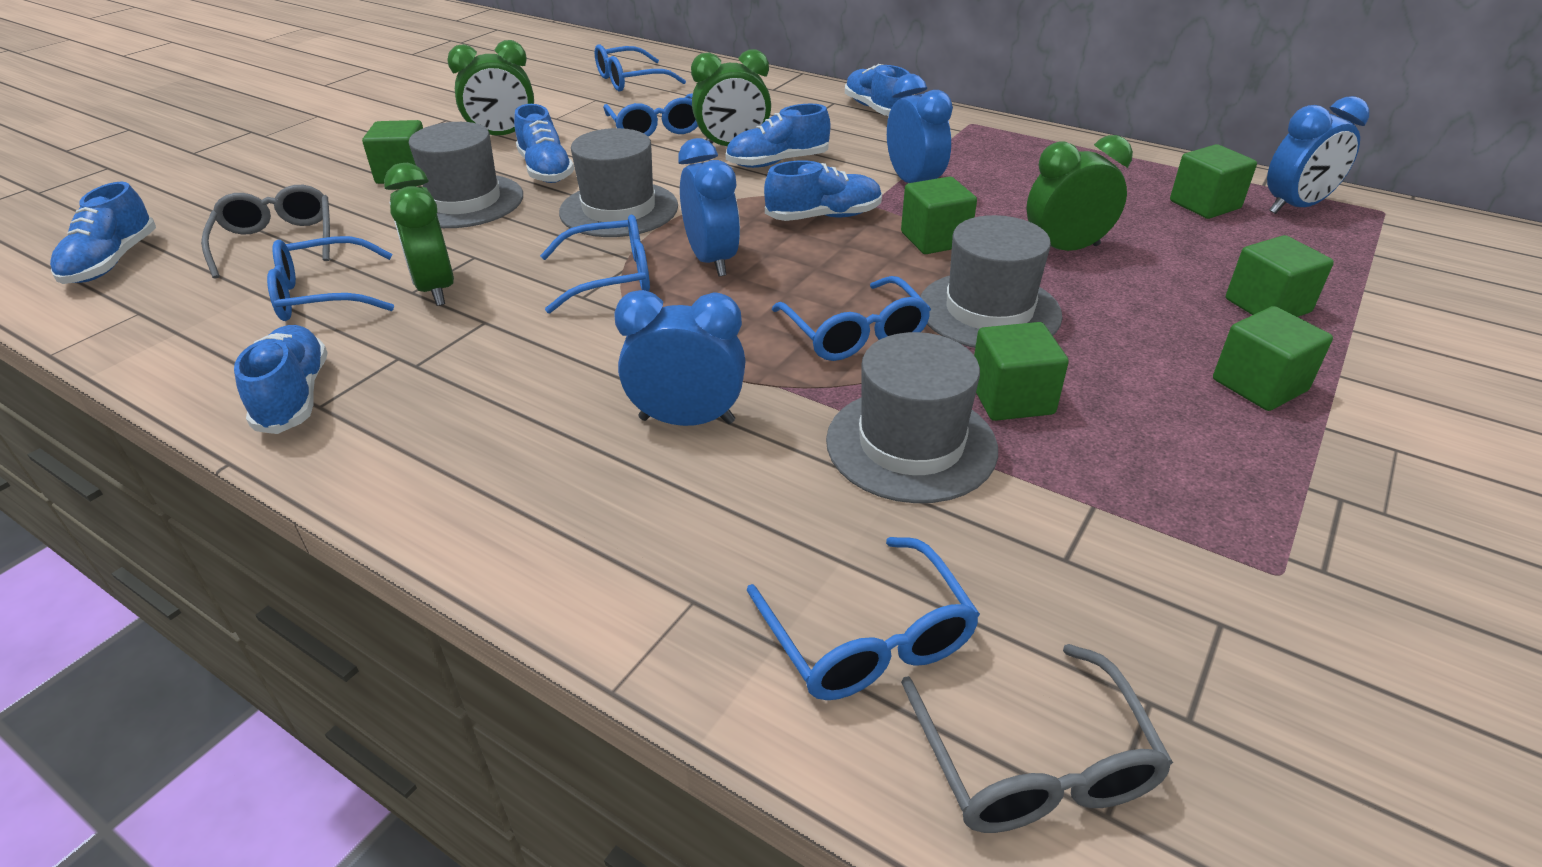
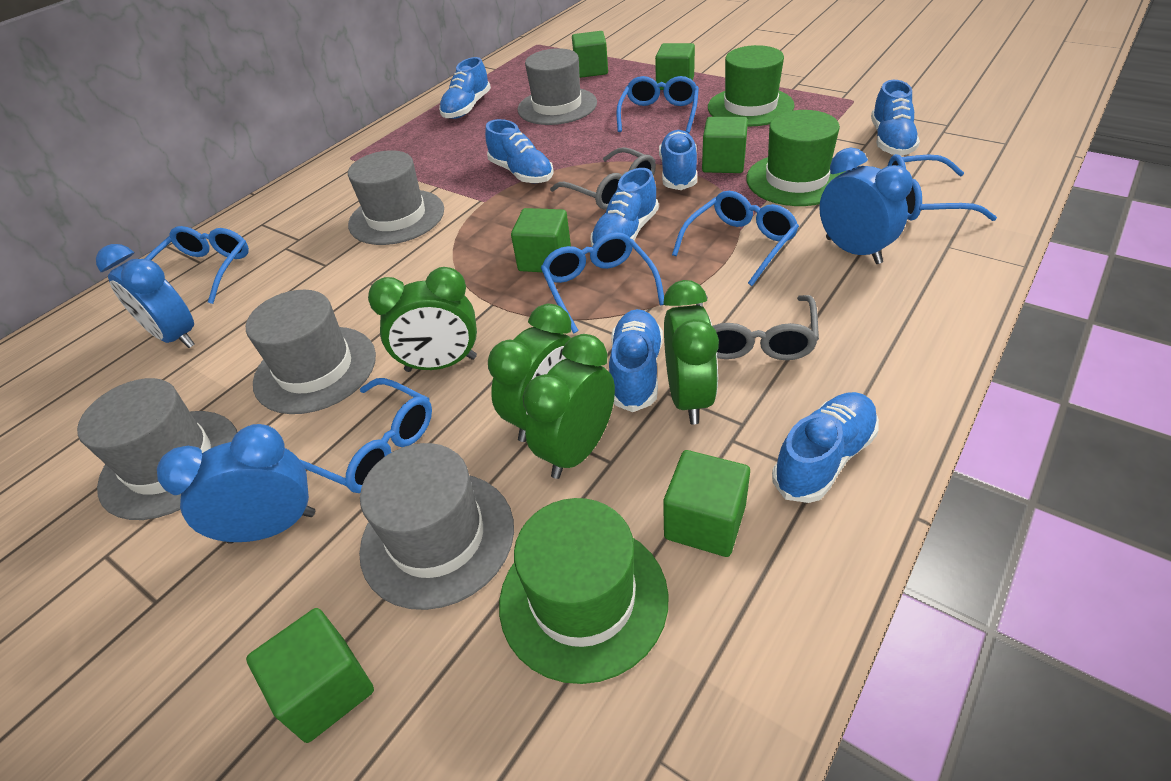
blue clock: [614,290,745,426] [678,138,740,277] [887,74,953,183] [1267,96,1370,214] = 4 -> [96,244,195,348] [157,424,315,544] [819,147,913,264] = 3
blue shoe: [50,182,156,284] [234,325,328,434] [514,104,574,183] [726,104,830,168] [764,160,882,221] [845,64,912,116] = 6 -> [439,57,491,119] [485,119,554,183] [590,168,659,246] [609,309,663,412] [659,130,697,190] [772,392,879,503] [871,80,920,156] = 7
green hat: none = 0 -> [499,498,669,684] [708,45,795,127] [746,110,846,206] = 3
grey hat: [409,122,523,228] [559,128,678,237] [826,332,998,503] [920,215,1063,348] = 4 -> [77,378,237,520] [246,290,376,414] [348,150,444,245] [359,443,514,610] [518,48,597,125] = 5

